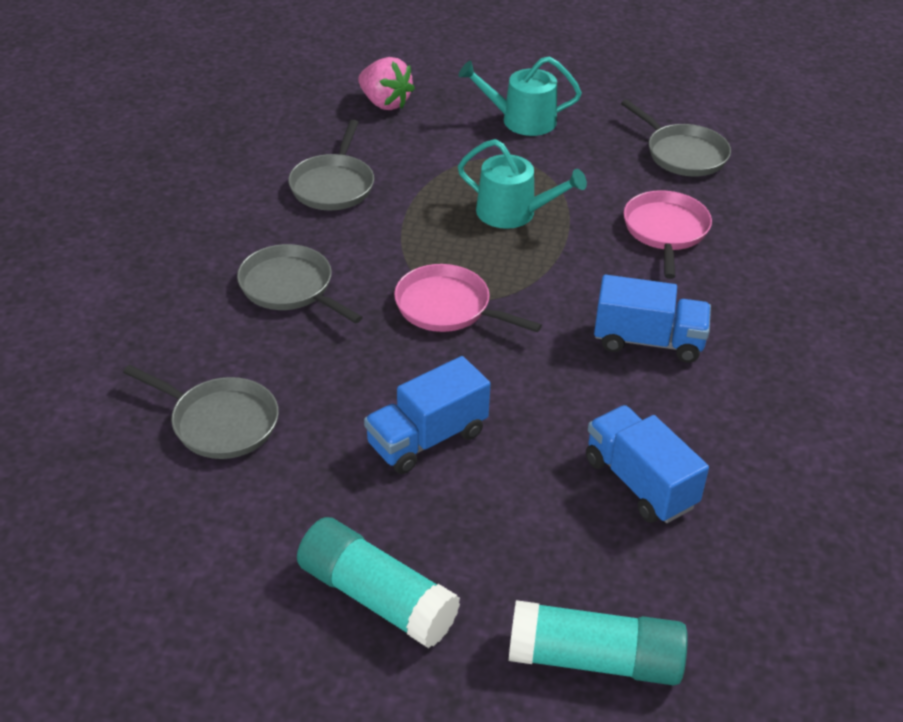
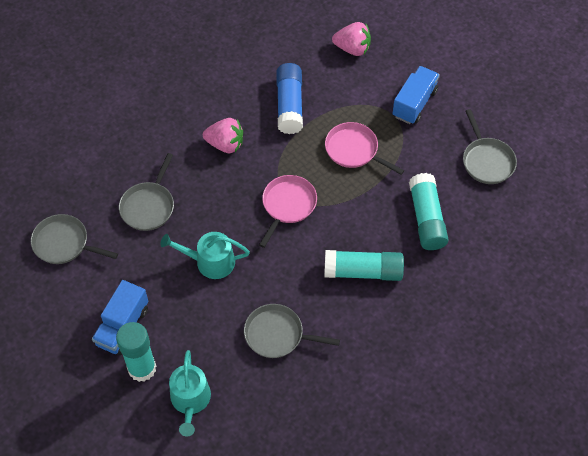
blue glue stick: none = 0 -> [276,63,303,134] = 1
blue truck: [364,356,491,474] [586,405,709,523] [594,275,711,363] = 3 -> [92,280,148,355] [392,66,440,124] = 2
pink strawberry: [358,57,415,110] = 1 -> [203,118,243,153] [332,22,371,56] = 2
turquoise glue stick: [297,517,460,648] [509,600,688,685] = 2 -> [116,322,156,382] [324,250,404,281] [409,173,449,250] = 3

